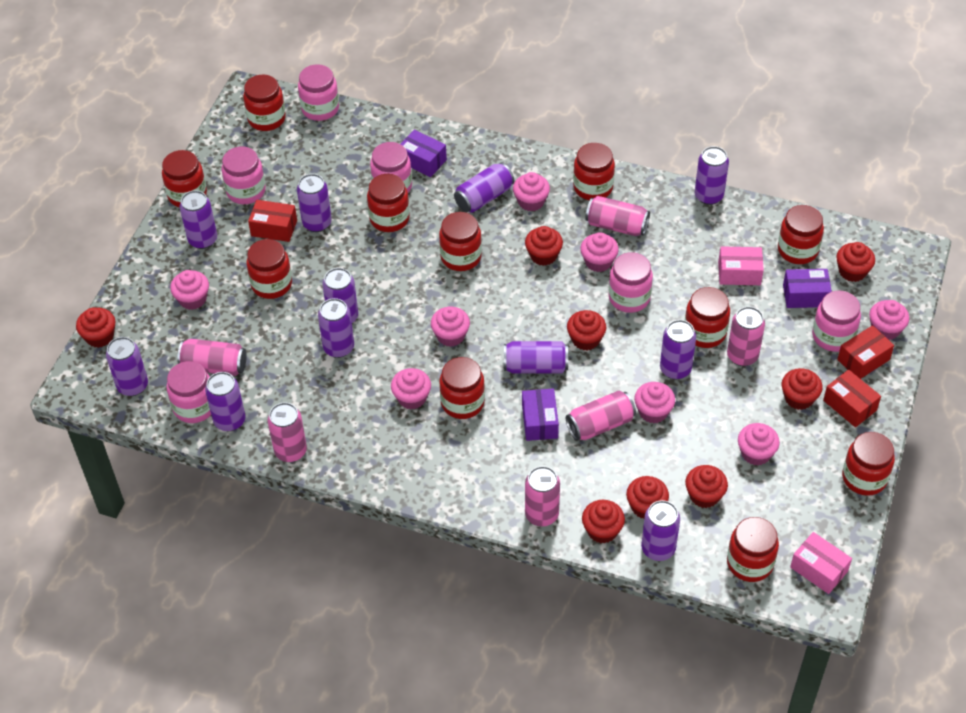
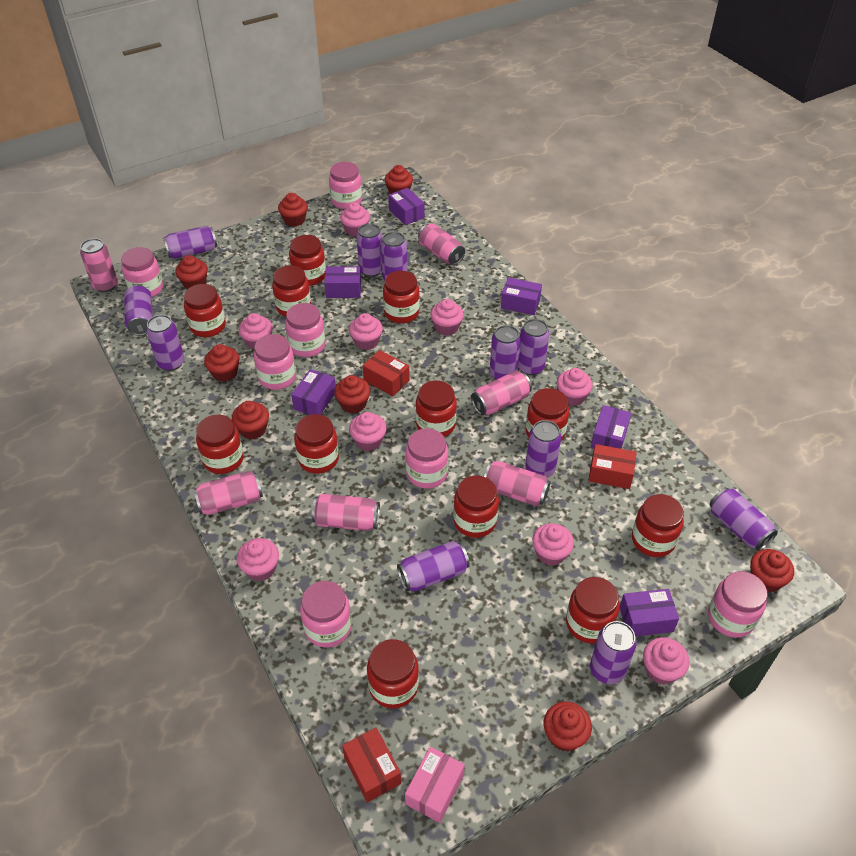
pink box: [718,246,764,285] [790,532,852,594] = 2 -> [405,746,465,823] = 1
pink cupcake: [170,270,209,310] [391,368,431,409] [431,306,470,347] [513,172,550,211] [580,232,619,272] [634,382,675,423] [738,423,780,465] [869,300,909,340] = 8 -> [237,538,279,581] [239,313,273,350] [340,202,370,236] [349,313,383,350] [349,412,387,451] [430,299,464,335] [532,523,574,566] [557,368,593,406] [643,637,689,685] = 9
pink jar: [166,361,211,423] [222,146,266,204] [298,64,339,121] [370,142,412,193] [609,252,653,313] [812,291,861,352] = 6 -> [121,247,164,297] [254,334,296,390] [285,303,325,357] [300,581,352,647] [329,162,362,209] [405,428,448,489] [708,571,768,638] = 7
purple box: [401,130,447,177] [522,388,559,441] [783,269,832,308] = 3 -> [291,369,336,415] [324,266,361,298] [388,188,425,225] [501,277,542,315] [591,405,631,449] [619,589,679,636] = 6
red jar: [162,150,207,207] [243,75,286,131] [246,239,292,299] [367,174,410,232] [439,212,482,271] [440,357,485,419] [573,143,615,200] [685,287,730,348] [727,517,779,582] [778,205,824,264] [842,432,895,496] = 11 -> [184,284,226,337] [196,415,244,474] [272,265,311,317] [289,235,326,286] [294,414,339,474] [367,639,419,709] [383,271,420,323] [416,380,457,437] [453,476,499,538] [525,388,569,441] [566,577,620,644] [632,494,684,557] = 12

